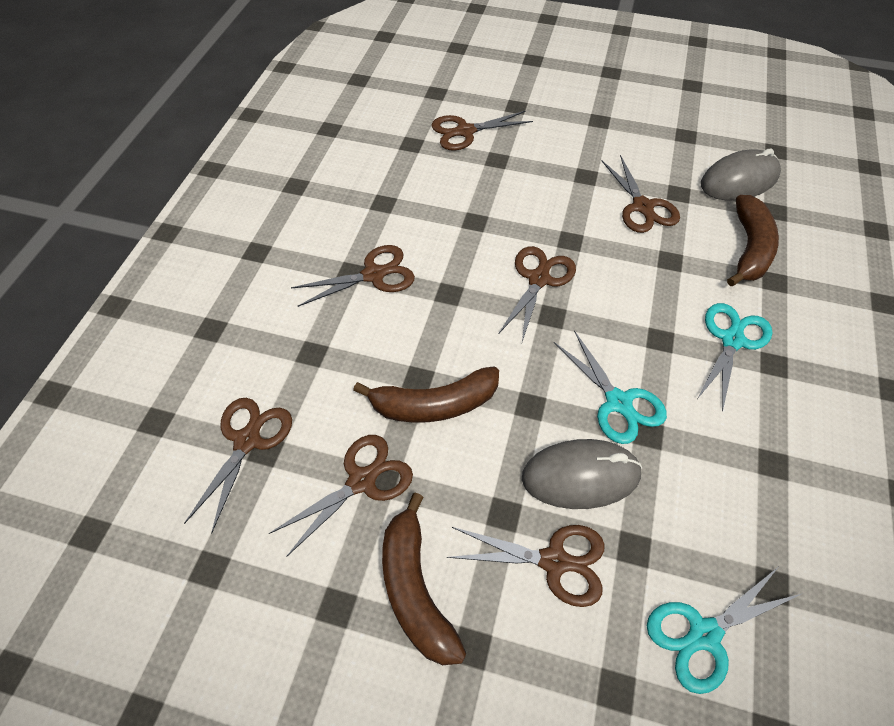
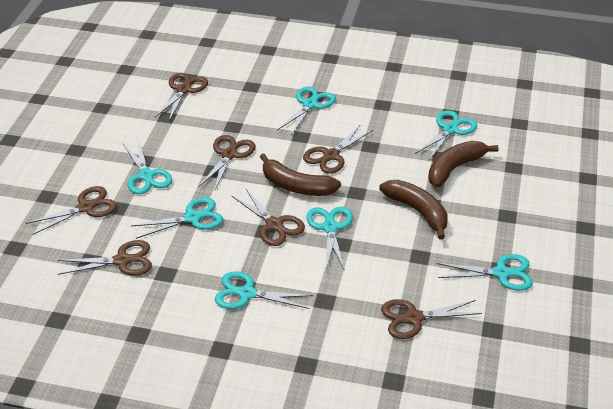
grey mouse: [522,439,642,509] [701,149,781,200] = 2 -> none = 0
turquoise scissors: [554,330,667,444] [647,567,801,694] [697,303,772,412] = 3 -> [123,139,172,194] [132,197,223,239] [215,271,313,309] [277,86,336,136] [306,207,353,271] [415,110,477,160] [437,254,533,291] = 7

